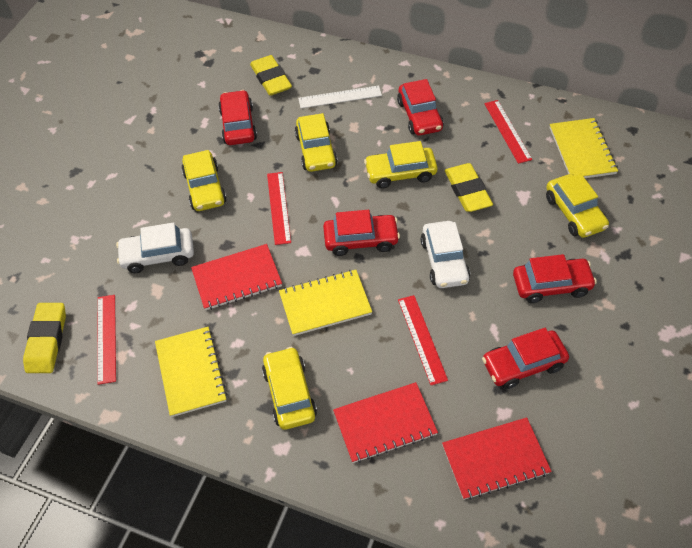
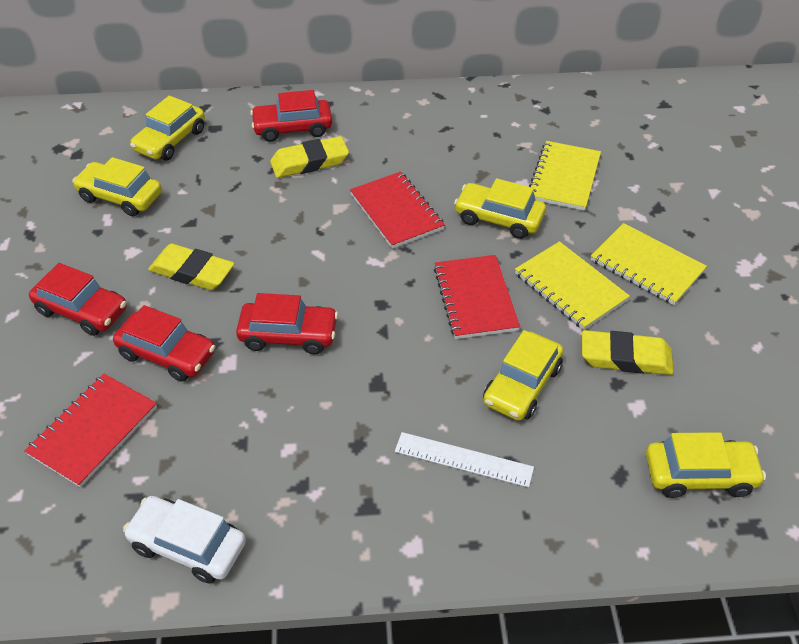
red car: [218,90,257,145] [323,210,400,256] [397,79,444,136] [482,328,569,389] [513,254,597,303] = 5 -> [29,263,127,336] [113,305,216,382] [236,293,338,354] [250,90,332,142] = 4
red ruler: [97,295,116,385] [267,172,291,245] [398,295,448,385] [484,100,532,164] = 4 -> none = 0
white car: [116,222,194,273] [421,221,470,288] = 2 -> [123,496,246,584] = 1

